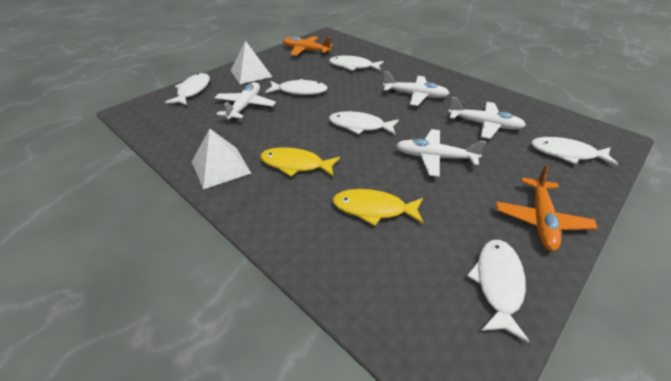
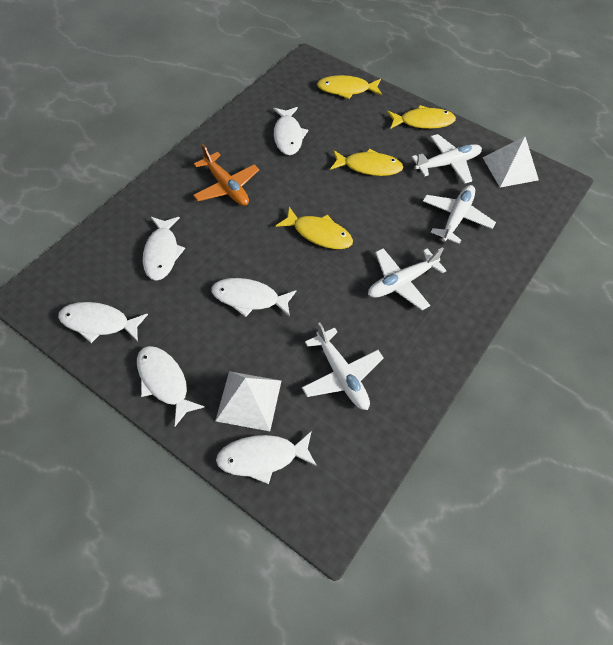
orange plane: [283,36,333,56] [496,165,597,251] = 2 -> [193,144,259,206] = 1
yellow fish: [260,147,340,177] [332,189,424,226] = 2 -> [276,207,353,249] [317,75,382,99] [330,148,403,176] [387,105,456,129] = 4

